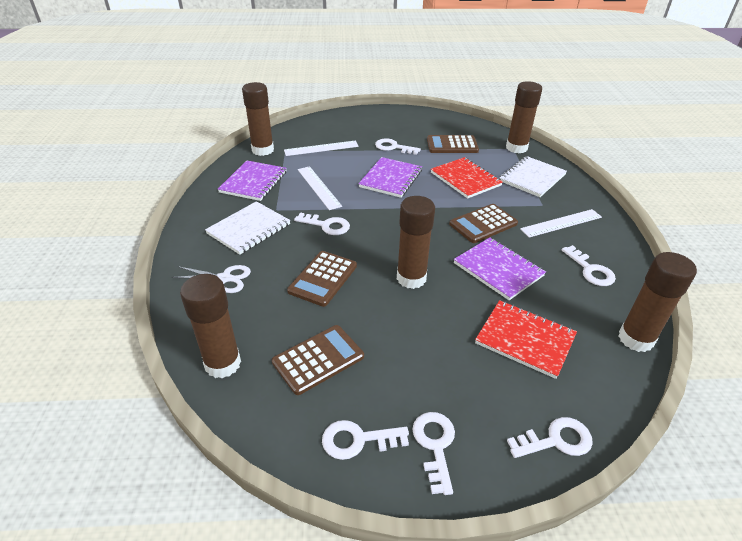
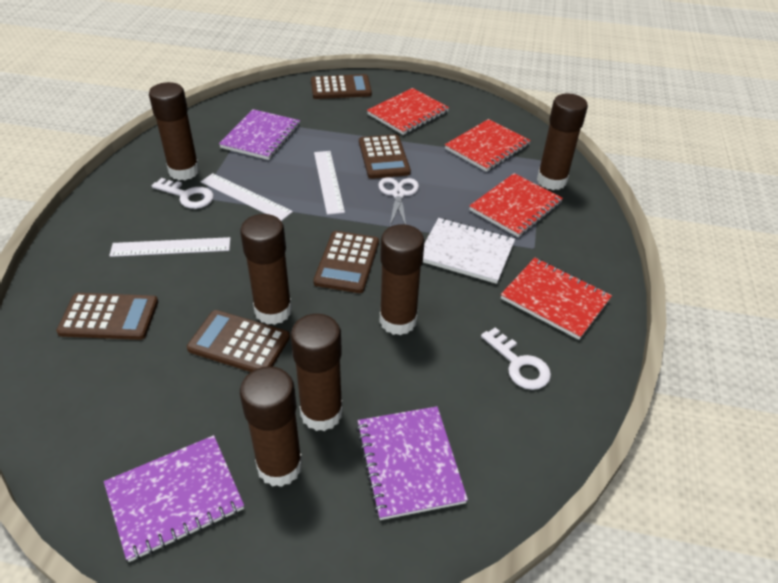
brown calculator: [272,325,364,395] [287,251,357,307] [427,135,479,153] [449,204,518,243] = 4 -> [56,293,158,340] [187,310,290,372] [311,74,372,99] [313,231,379,293] [359,134,411,179] = 5
brown glue stick: [180,274,241,378] [242,82,274,156] [397,196,435,289] [506,81,542,153] [619,252,697,352] = 5 -> [149,82,200,180] [240,214,292,325] [240,366,303,487] [291,314,343,431] [380,224,425,335] [537,94,588,190] = 6
red notebook: [431,157,503,199] [475,300,577,379] = 2 -> [367,88,449,135] [445,119,531,172] [469,173,563,237] [501,258,612,340] = 4
white key: [294,212,350,235] [322,420,409,460] [375,138,421,155] [412,412,455,495] [507,417,593,458] [562,245,616,286] = 6 -> [152,178,214,209] [481,327,551,390] = 2
white notebook: [205,201,290,255] [500,156,567,197] = 2 -> [423,218,515,284] = 1

